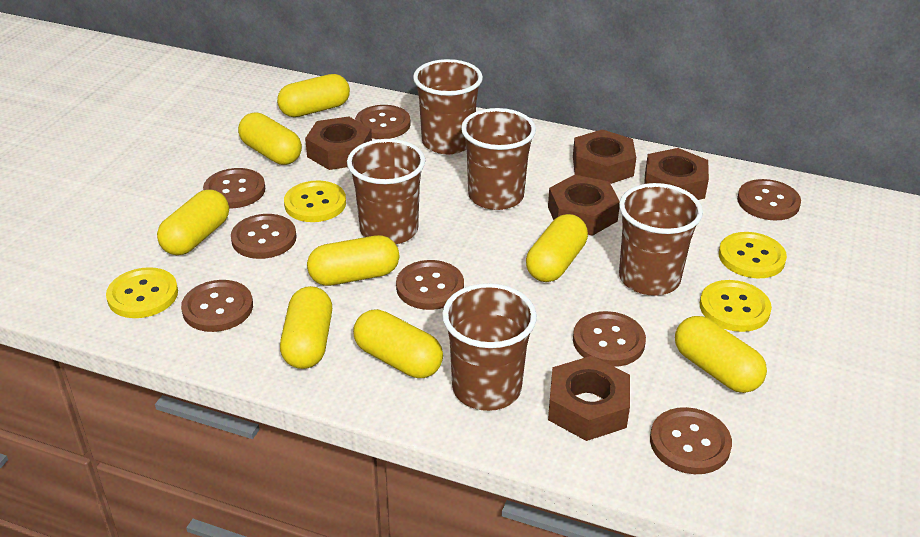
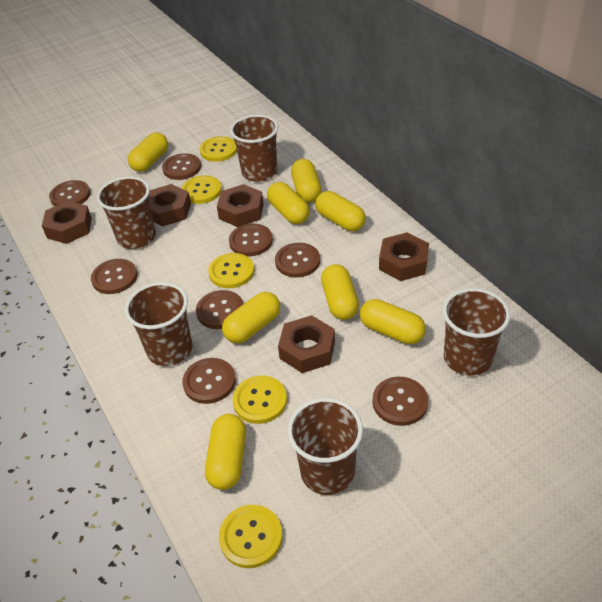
yellow button: [106,267,178,318] [284,180,346,222] [700,280,772,332] [719,232,787,278] = 4 -> [181,175,222,204] [200,136,237,162] [208,253,254,288] [219,505,282,568] [232,376,287,424] = 5

